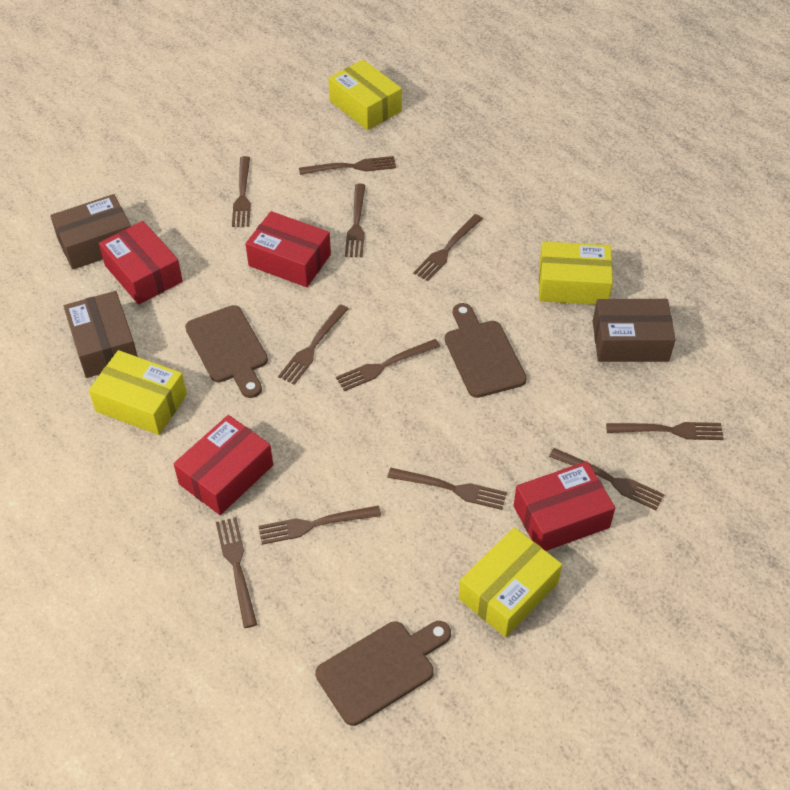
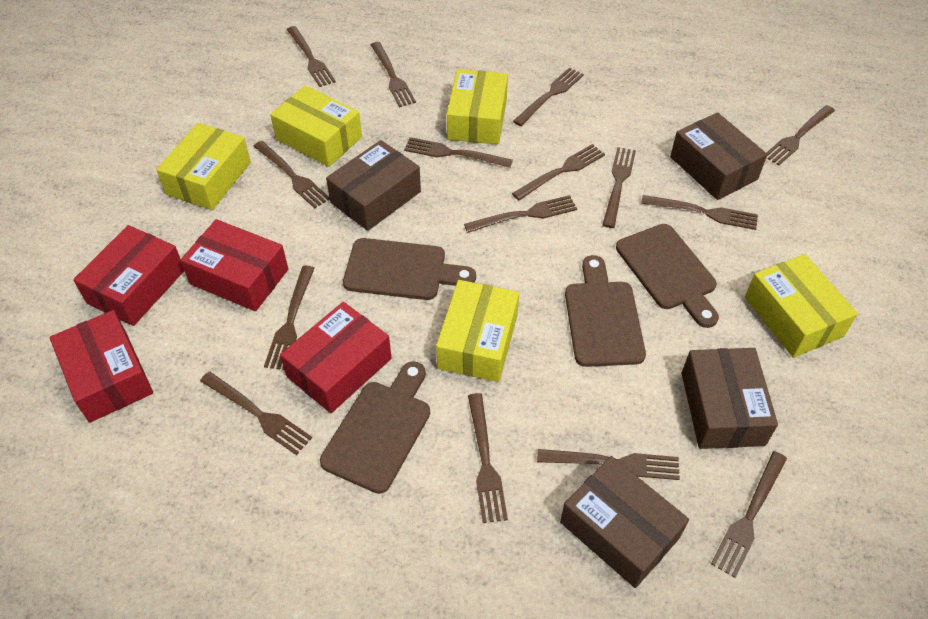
brown box: [50,194,131,269] [64,291,138,378] [592,299,676,362] = 3 -> [326,140,421,231] [560,456,689,588] [670,112,767,200] [681,348,778,449] = 4
brown cutting board: [185,305,268,398] [315,621,451,726] [445,303,527,398] = 3 -> [320,361,430,494] [343,238,476,300] [565,255,646,367] [616,224,719,328] = 4
brown fork: [216,517,257,628] [232,156,251,227] [258,505,381,545] [278,304,348,385] [299,156,396,175] [336,339,440,391] [345,184,365,257] [387,468,507,510] [413,214,483,281] [549,448,665,511] [606,422,724,440] = 11 -> [200,372,312,455] [253,141,330,209] [264,265,315,370] [287,26,336,87] [371,42,416,107] [404,137,513,168] [464,195,577,233] [468,393,508,523] [512,144,605,200] [513,67,584,126] [537,449,680,480] [602,147,636,228] [641,195,758,230] [711,451,787,578] [766,105,835,165] = 15
yellow box: [89,350,187,435] [328,60,402,130] [459,527,562,637] [539,241,613,305] = 4 -> [156,123,251,210] [270,86,362,167] [436,280,519,382] [447,69,508,145] [745,254,858,358] = 5

